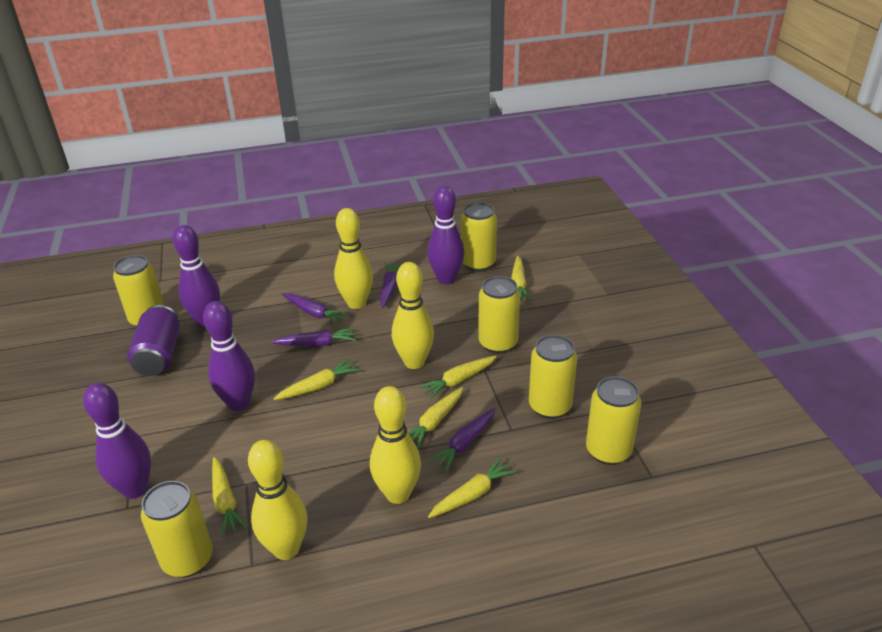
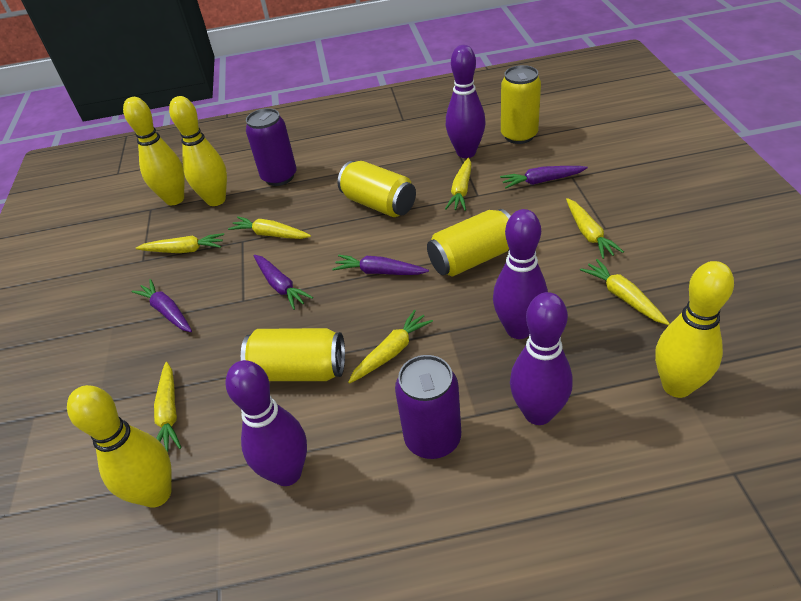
purple can: [127,305,180,376] = 1 -> [246,108,296,186] [395,355,461,459] = 2
yellow can: [113,255,165,327] [141,481,213,578] [461,202,497,272] [478,276,520,354] [529,335,577,419] [586,376,641,465] = 6 -> [241,328,345,381] [338,161,416,217] [427,209,511,276] [501,65,541,144] = 4
yellow carrot: [212,457,248,537] [274,358,359,400] [408,387,463,449] [419,356,497,399] [428,457,516,518] [511,256,531,301] = 6 -> [136,233,224,253] [154,362,182,452] [228,216,311,239] [348,310,433,384] [445,158,471,211] [566,198,624,259] [580,259,670,325] = 7

